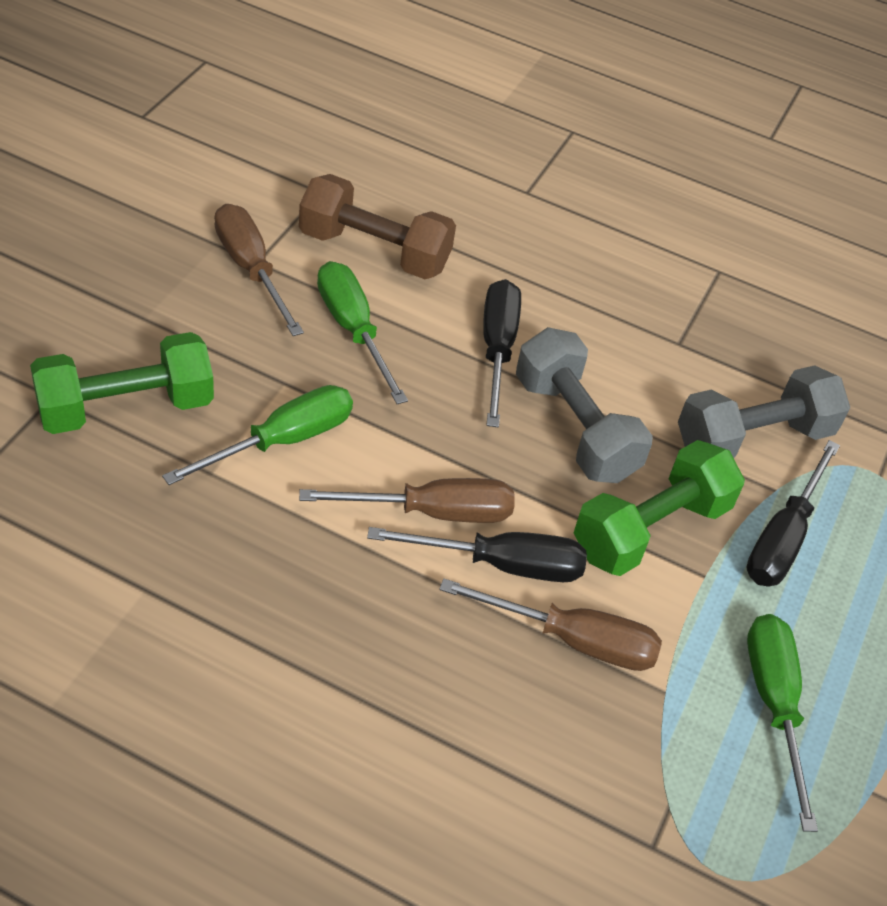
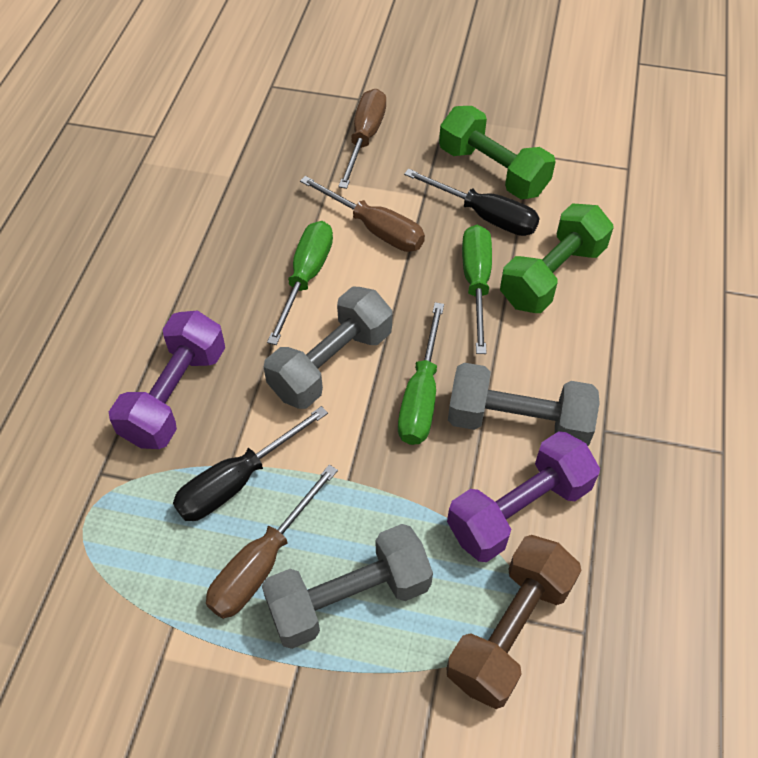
black screwdriver: [367,527,587,582] [483,279,521,428] [746,440,840,587] = 3 -> [173,406,328,521] [404,169,540,236] = 2
grey dumbbell: [516,327,653,483] [678,365,850,458] = 2 -> [262,524,433,649] [264,287,392,409] [448,363,600,446] = 3
purple dumbbell: none = 0 -> [109,310,225,449] [447,431,600,562] = 2

